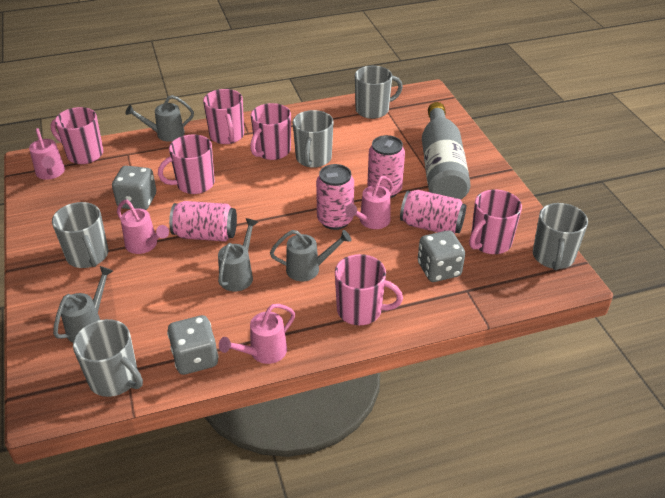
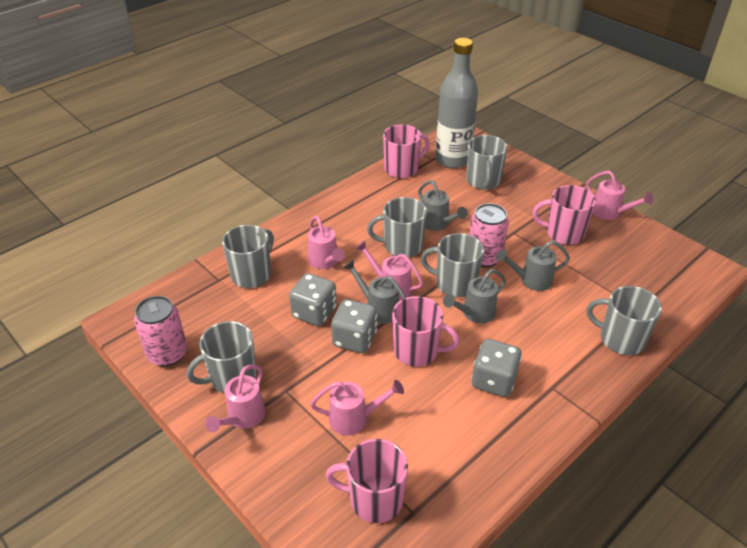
grey mug: [52,202,108,268] [73,319,143,397] [293,110,334,168] [355,66,403,119] [533,203,588,270] = 5 -> [187,321,257,393] [222,225,274,288] [367,197,427,257] [421,233,484,297] [466,135,507,190] [587,286,662,355] = 6
pink can: [169,201,237,242] [316,164,354,230] [367,135,405,198] [400,190,466,234] = 4 -> [134,296,187,367] [469,203,509,268] = 2
pink mug: [51,107,103,164] [158,134,215,194] [203,89,244,144] [250,103,291,160] [335,254,403,325] [469,190,522,254] = 6 -> [326,439,408,523] [383,125,430,178] [392,296,459,367] [533,185,596,245] = 4
pink watering can: [29,128,65,180] [117,200,169,254] [219,304,295,364] [345,176,394,229] = 4 -> [205,365,266,432] [308,216,345,269] [310,380,404,435] [355,241,423,301] [586,171,653,220] = 5

